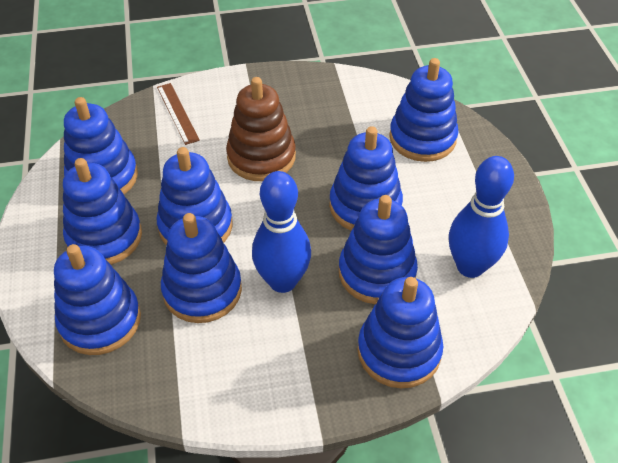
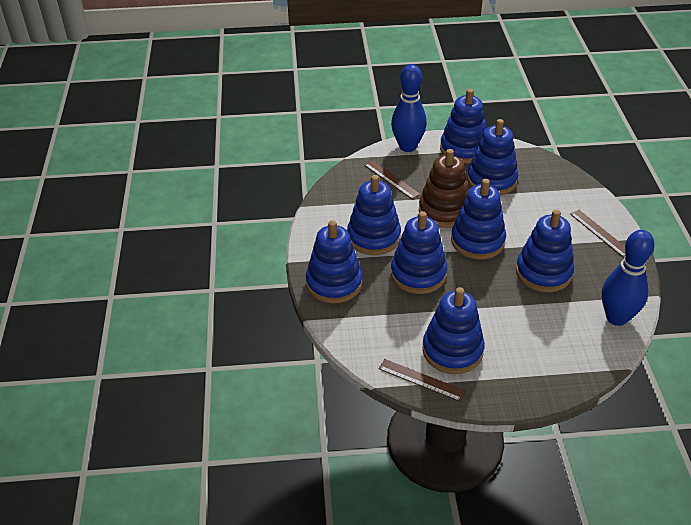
blue stacking toy: [54,244,141,355] [63,158,142,265] [64,97,138,194] [157,147,233,246] [161,213,242,323] [329,126,403,231] [339,195,418,304] [357,277,443,388] [389,58,458,162] = 9 -> [306,220,363,304] [347,175,401,255] [391,211,447,294] [422,287,485,374] [440,89,486,164] [451,179,506,260] [467,119,518,196] [516,210,574,292] = 8
brown ruler: [157,83,200,145] = 1 -> [364,160,420,199] [379,359,466,402] [570,210,625,258] = 3

